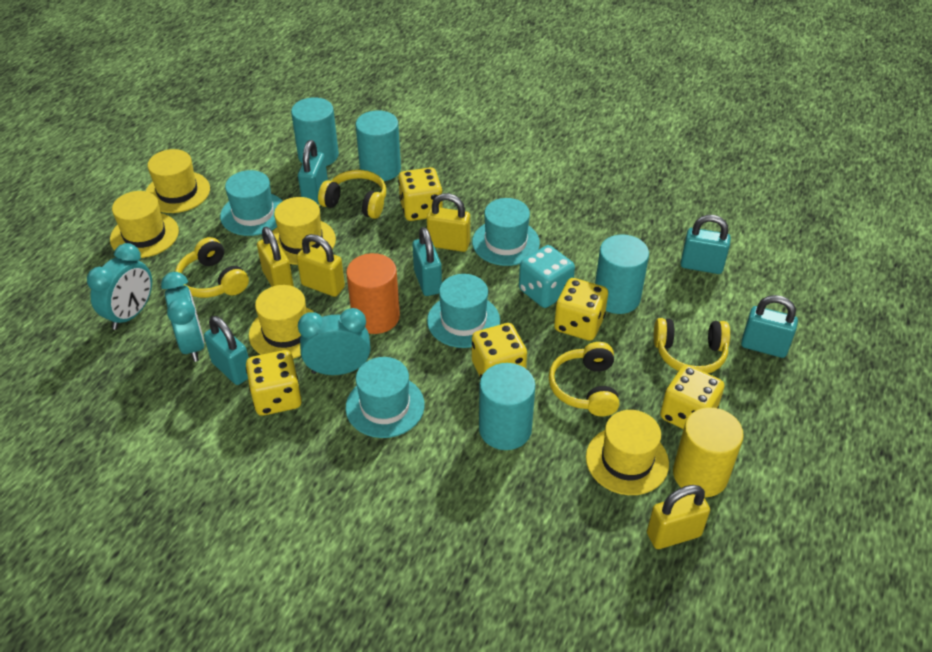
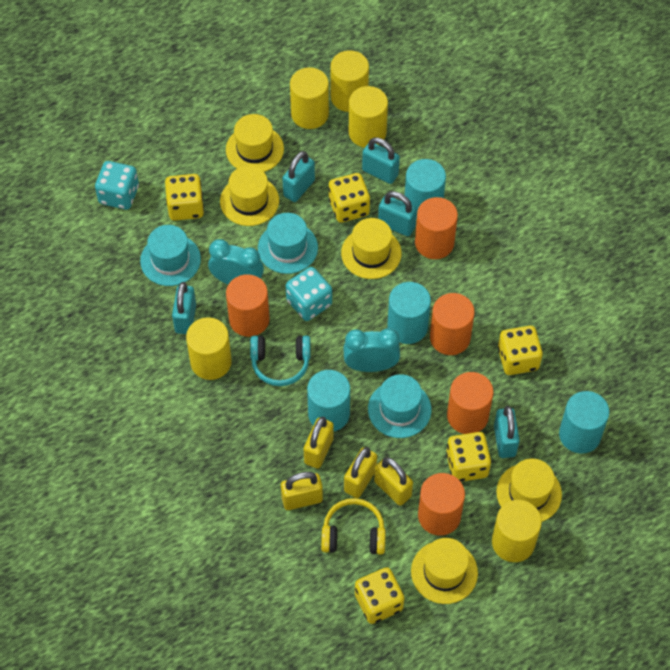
orange cylinder: [346,253,400,334] = 1 -> [226,274,270,337] [415,197,458,259] [418,473,465,536] [430,293,475,355] [447,372,493,434] = 5
turquoise clock: [87,243,152,330] [161,272,204,362] [298,308,370,375] = 3 -> [208,239,264,284] [343,328,400,372] = 2
turquoise dice: [519,245,575,308] = 1 -> [95,161,139,210] [286,267,332,321] = 2
turquoise hat: [220,170,282,236] [346,357,425,438] [427,274,500,348] [472,198,540,266] = 4 -> [140,225,201,286] [258,213,318,274] [368,374,431,438] = 3
turquoise headphones: none = 0 -> [250,335,311,386] = 1
yellow cylinder: [673,407,744,497] = 1 -> [186,317,232,380] [290,67,329,129] [330,50,369,112] [349,86,388,147] [492,500,542,562] = 5
yellow headphones: [175,237,249,298] [318,170,386,219] [549,342,619,416] [654,318,730,373] = 4 -> [321,498,386,555] = 1

